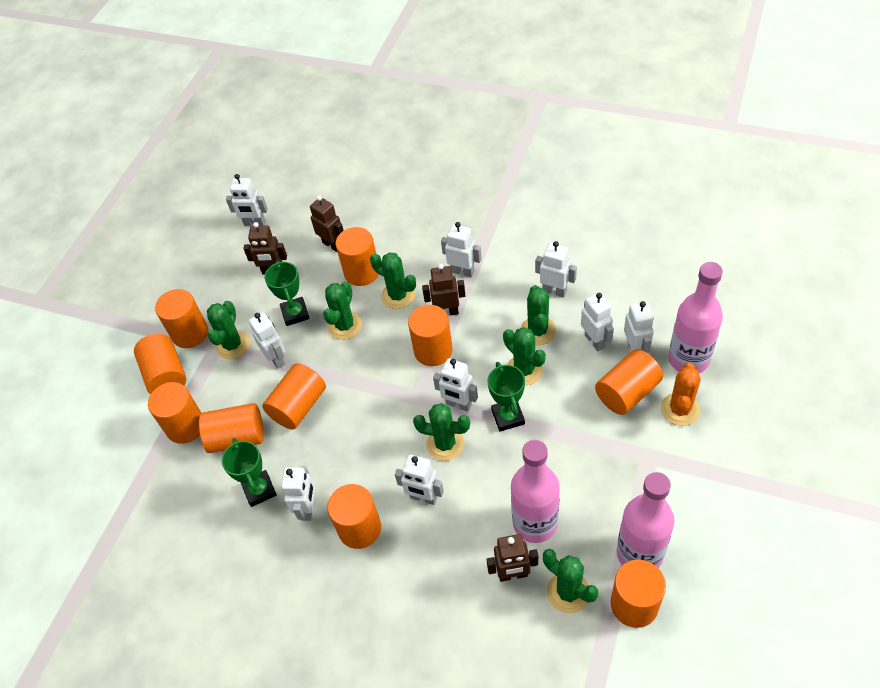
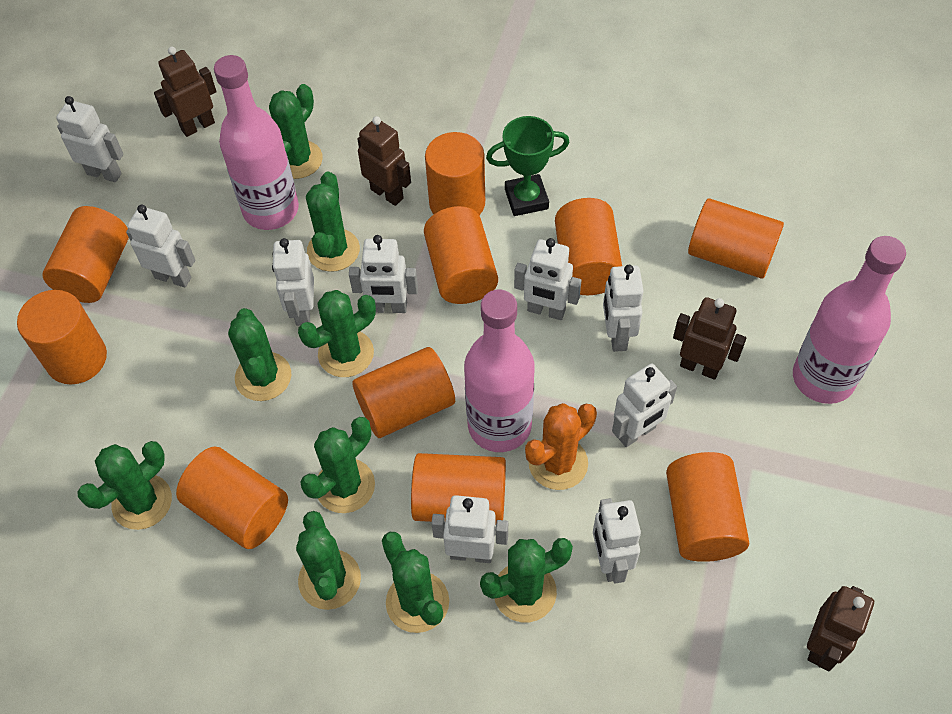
green cactus: [207,301,250,359] [323,281,362,340] [370,252,416,309] [413,403,470,461] [503,327,546,385] [521,285,556,345] [543,549,598,613] = 7 -> [78,441,172,530] [228,308,291,401] [269,84,323,179] [296,511,361,610] [298,290,376,377] [300,417,375,513] [306,172,360,272] [382,532,449,633] [480,538,573,622] = 9
green trophy: [222,438,277,507] [264,261,310,326] [487,362,525,432] = 3 -> [486,116,570,216] = 1

